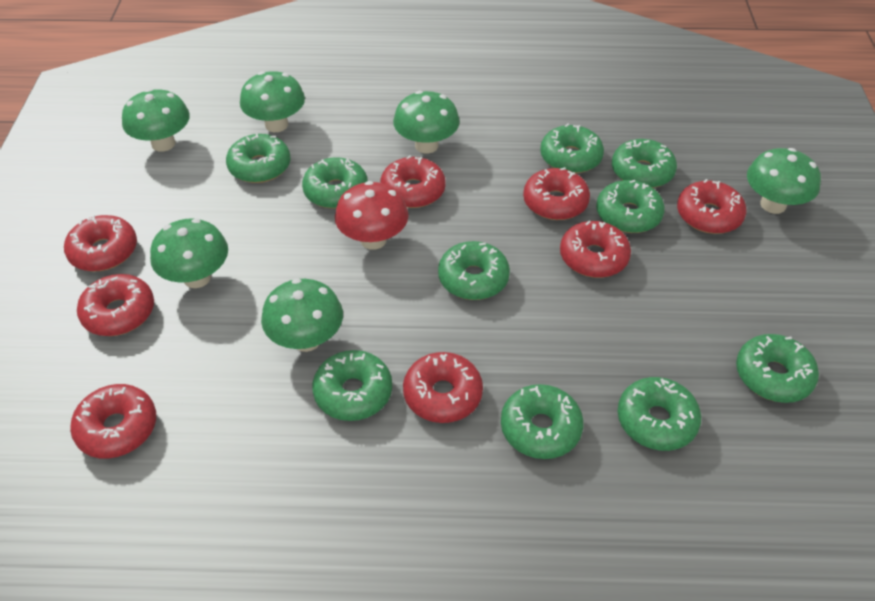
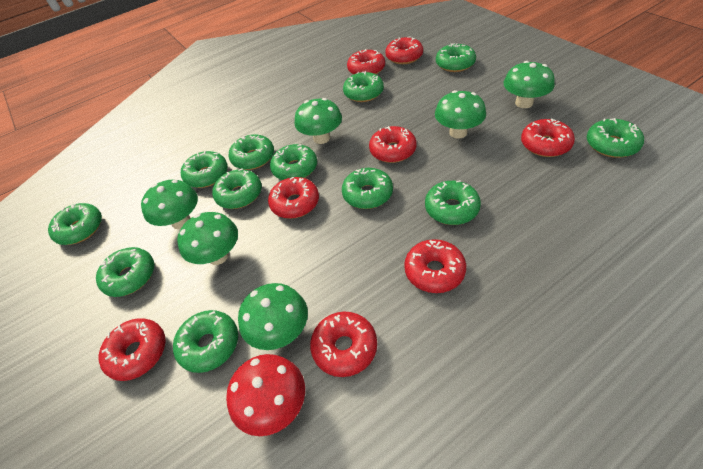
green donut: [226,134,291,183] [302,157,368,209] [312,350,392,421] [438,241,510,300] [501,384,584,459] [540,124,604,173] [596,180,665,233] [612,139,677,188] [618,377,701,451] [736,334,819,403] = 10 -> [48,203,102,245] [96,247,154,297] [173,310,238,373] [181,151,228,188] [212,169,262,209] [229,134,274,170] [270,144,317,180] [342,168,393,209] [343,71,384,102] [425,180,481,225] [436,43,476,72] [587,118,644,158] = 12

